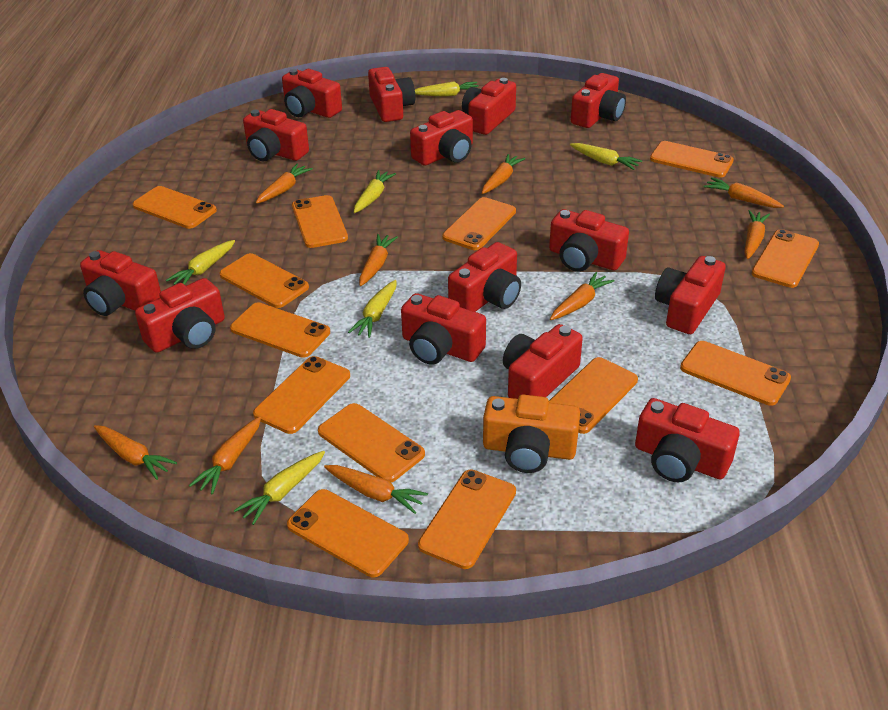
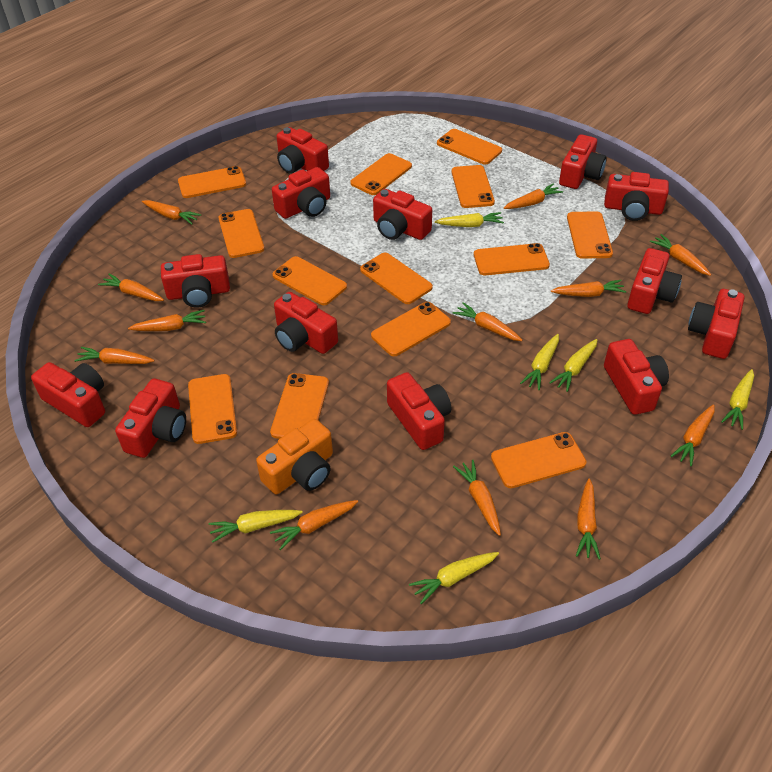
orange carrot: [94,425,177,480] [189,417,261,495] [256,163,313,204] [324,465,428,514] [359,234,398,286] [482,154,525,194] [550,272,614,320] [703,177,784,208] [744,210,770,259] = 9 -> [75,347,155,364] [98,274,164,301] [128,310,206,331] [142,200,201,225] [270,500,358,550] [453,302,523,341] [453,460,501,536] [504,183,563,209] [551,280,626,297] [576,479,601,559] [650,234,711,276] [671,404,715,466] = 12
red camera: [80,250,161,316] [135,278,225,353] [243,109,309,161] [282,69,342,118] [368,67,415,122] [401,293,486,365] [410,110,473,166] [448,242,521,312] [462,78,516,135] [503,324,583,399] [549,209,629,272] [571,73,626,128] [635,398,740,482] [655,256,726,334] = 14 -> [31,362,105,427] [115,378,186,458] [161,254,230,308] [272,167,330,219] [274,292,338,354] [276,127,329,174] [373,189,432,240] [387,372,451,450] [559,134,607,189] [604,172,669,221] [604,339,669,415] [627,248,682,314] [688,289,745,359] = 13

